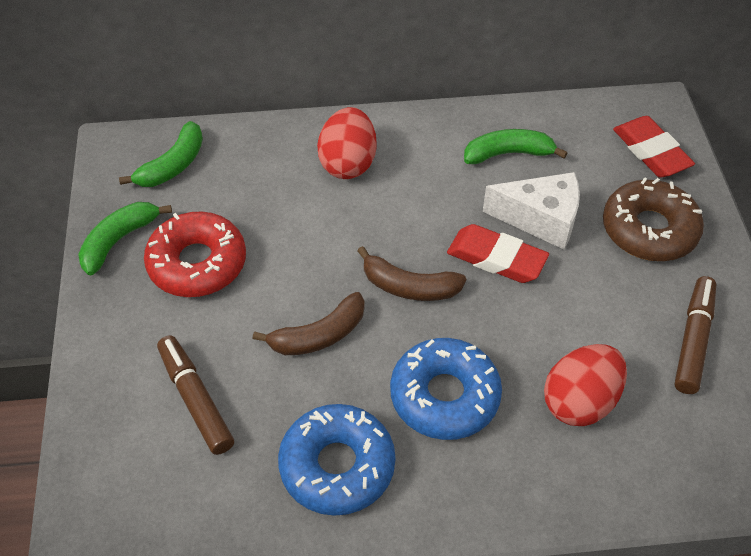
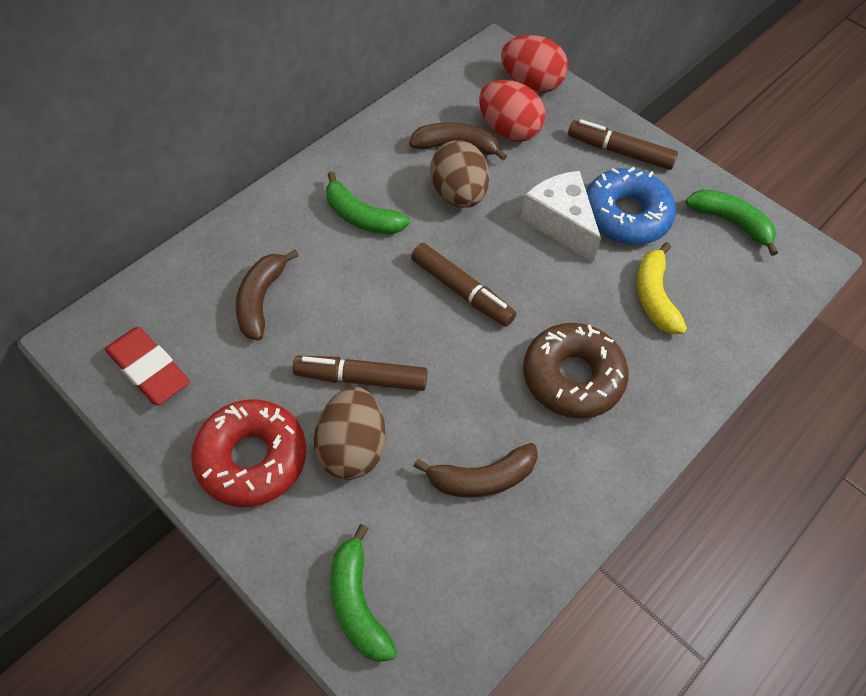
blue donut: [278,404,395,516] [390,338,502,440] = 2 -> [586,167,676,245] = 1
brown banana: [253,292,365,355] [357,246,466,301] = 2 -> [235,250,299,341] [409,122,507,161] [414,443,538,497] = 3
brown egg: none = 0 -> [314,387,386,480] [431,140,489,208] = 2
brown marker: [157,335,234,455] [674,276,716,394] = 2 -> [293,356,428,391] [411,243,516,327] [568,119,678,170] = 3
red eraser: [447,224,549,283] [613,116,695,177] = 2 -> [105,327,190,405] = 1
yellow banana: none = 0 -> [637,242,687,334] = 1

